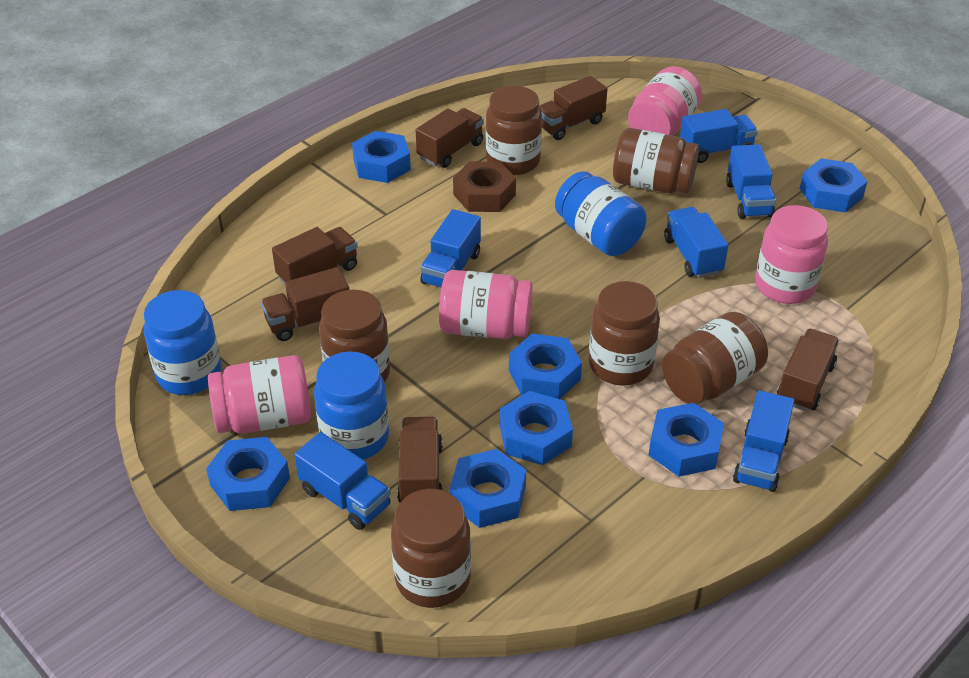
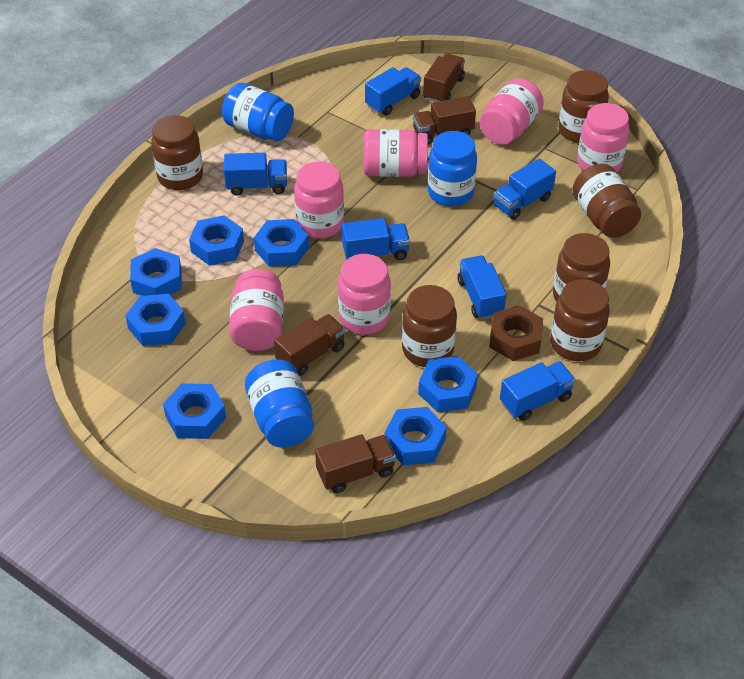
brown truck: [261,267,349,341] [272,227,358,284] [397,417,443,502] [416,108,484,168] [539,76,607,140] [777,329,839,411] = 6 -> [274,314,345,376] [315,434,396,493] [413,96,476,145] [423,53,465,102] = 4
pink jar: [208,355,311,434] [439,270,533,339] [628,66,702,136] [755,205,828,304] = 4 -> [229,269,284,351] [294,162,344,238] [338,254,391,335] [363,129,428,177] [480,78,544,145] [577,103,630,172] = 6

